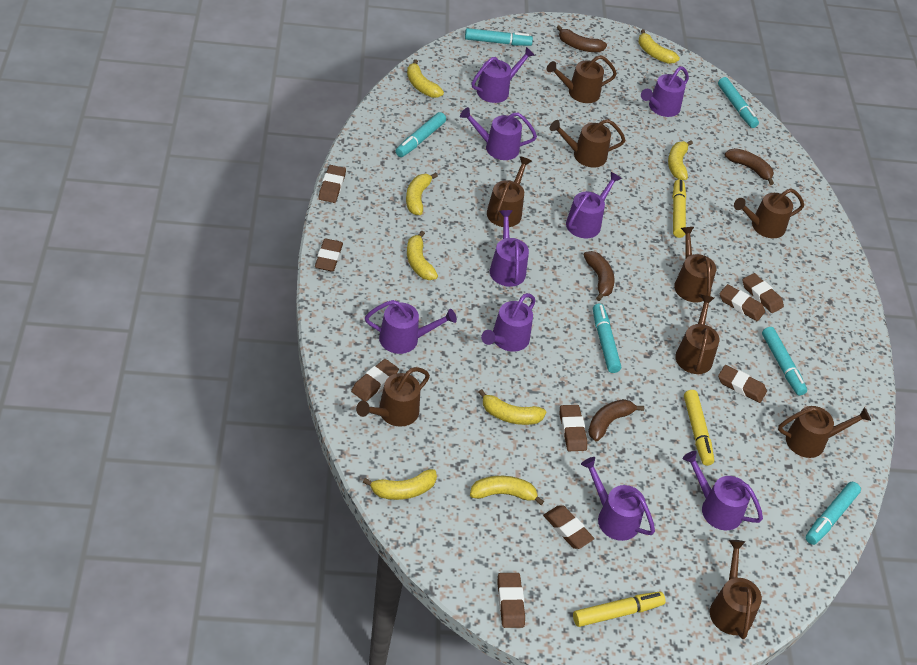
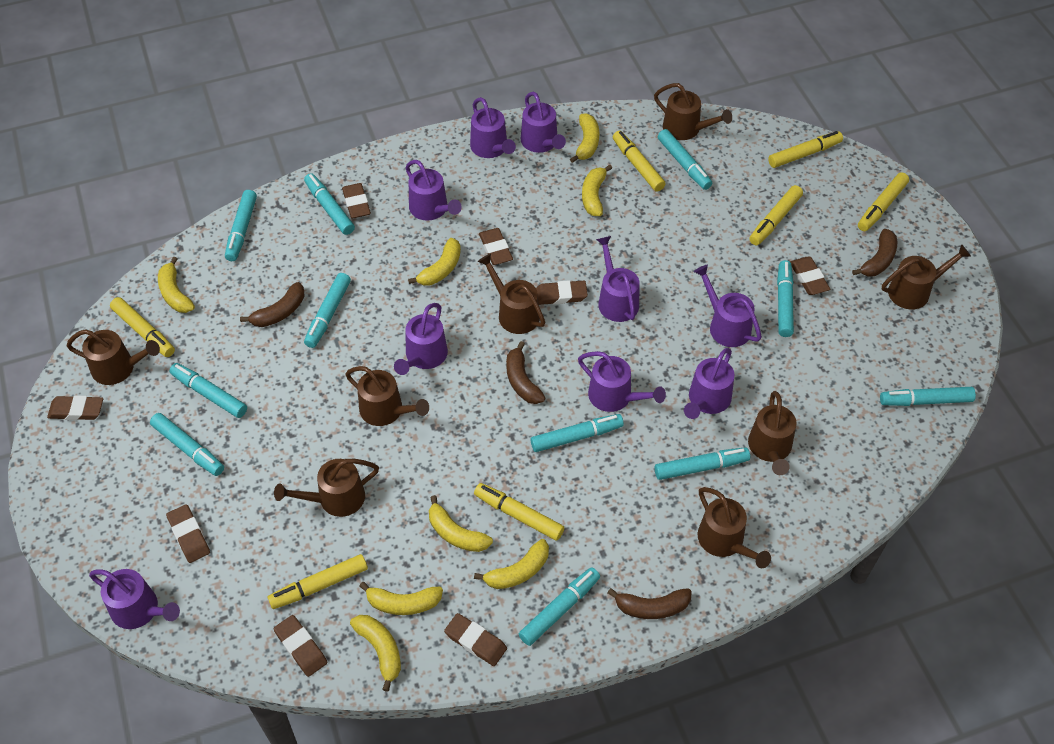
brown eraser: [315,239,343,272] [319,165,346,203] [351,359,399,401] [497,573,525,628] [543,505,594,549] [560,405,587,451] [718,365,767,403] [720,284,765,321] [742,273,784,313] = 9 -> [47,395,103,420] [166,504,210,563] [274,615,327,677] [342,183,371,219] [444,613,507,666] [479,228,513,265] [536,280,588,305] [790,257,830,295] = 8
brown watering can: [356,367,430,427] [487,156,532,227] [546,55,617,103] [550,119,625,167] [674,227,716,302] [675,295,720,374] [710,540,762,639] [734,188,804,238] [778,406,871,458] = 9 -> [66,329,160,385] [274,459,379,517] [345,366,429,426] [477,254,545,334] [654,83,732,140] [698,487,771,568] [748,391,797,475] [882,244,971,310] = 8
turquoise marker: [396,112,446,157] [465,28,533,46] [593,303,621,373] [718,77,759,128] [762,327,807,396] [806,482,861,545] = 6 -> [150,413,224,476] [170,363,247,418] [225,190,257,261] [304,173,355,235] [304,273,351,348] [519,567,600,646] [531,414,624,452] [655,447,750,480] [658,129,712,190] [777,260,794,337] [880,387,976,406] = 11
yellow marker: [573,591,666,627] [672,179,686,238] [684,390,714,466] = 3 -> [110,297,175,357] [268,554,368,609] [474,483,564,541] [613,131,666,192] [749,185,803,245] [768,131,843,168] [858,172,909,231] = 7

